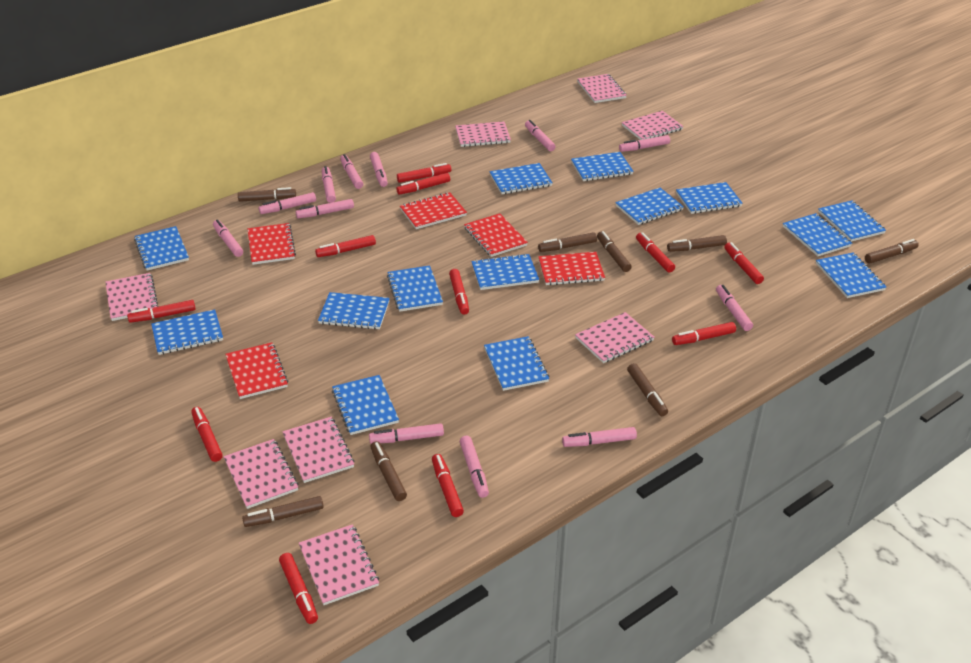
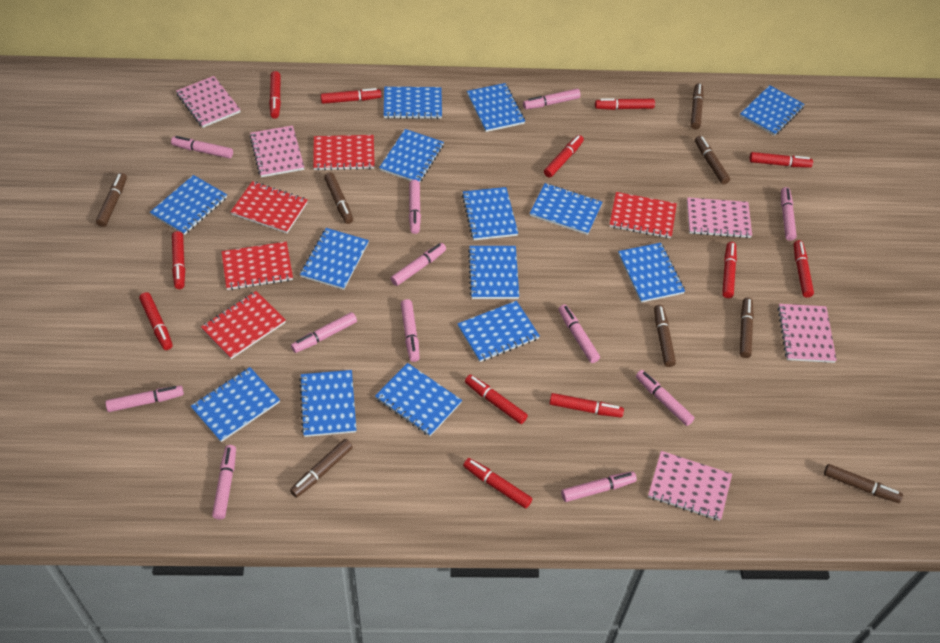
pink notebook: [105,273,159,321] [224,439,298,509] [282,417,355,483] [299,524,379,605] [455,121,511,147] [575,312,654,363] [577,74,627,103] [622,111,684,140] = 8 -> [176,76,241,128] [249,125,304,177] [648,451,732,521] [687,197,752,238] [778,304,837,363] = 5
red marker: [127,300,196,323] [191,407,223,462] [279,553,318,624] [315,235,376,257] [396,173,450,195] [397,163,451,183] [432,454,464,517] [449,269,469,315] [636,232,675,273] [672,322,736,345] [724,242,764,284] = 11 -> [139,292,173,350] [172,231,185,289] [269,71,281,119] [321,88,381,104] [463,458,532,508] [465,375,528,424] [544,135,584,178] [549,393,624,417] [595,98,655,110] [722,242,737,298] [749,152,813,168] [794,240,814,298] = 12

